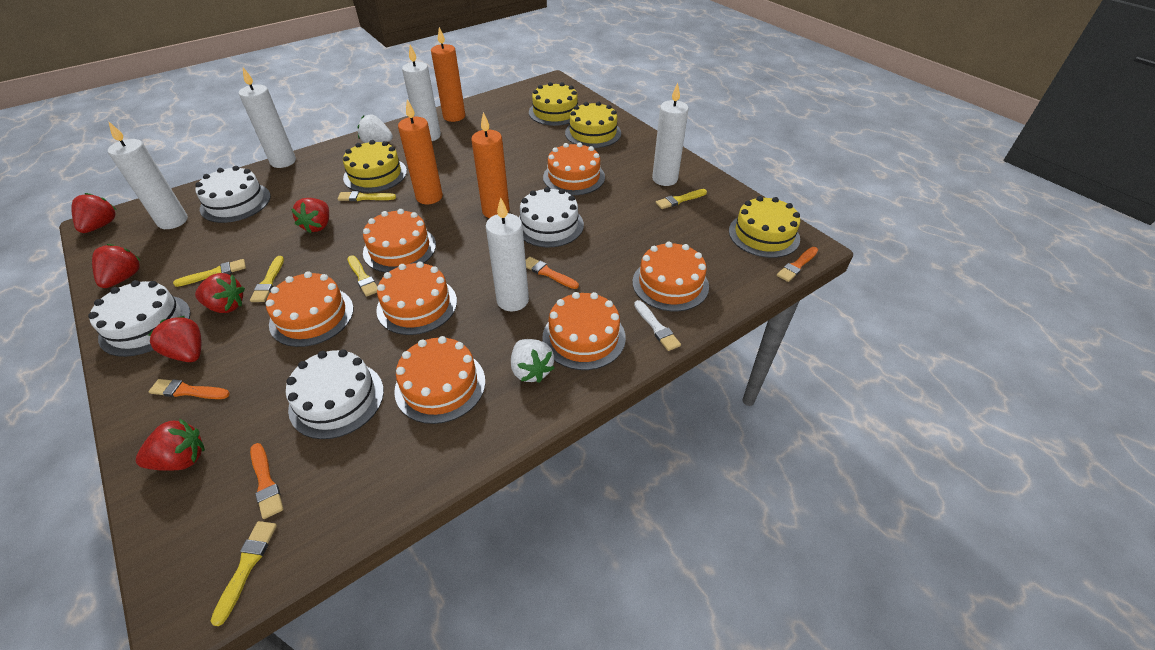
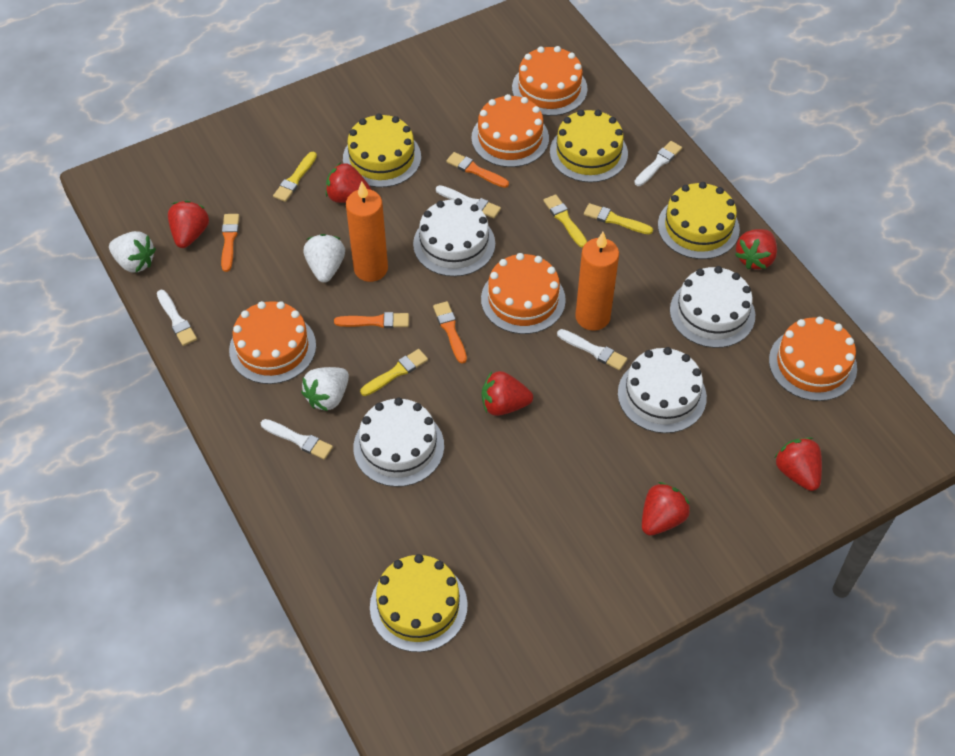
orange cake: [266,272,354,347] [363,209,436,272] [376,262,457,335] [394,336,485,424] [542,292,626,370] [543,142,605,195] [632,242,709,312] = 7 -> [229,301,316,384] [471,94,549,167] [481,253,566,334] [512,46,587,116] [769,317,857,401] = 5
orange candle: [398,99,443,204] [431,27,465,122] [471,112,510,218] = 3 -> [346,181,388,282] [575,232,619,331] = 2
white brush: [634,300,681,351] = 1 -> [157,290,197,346] [261,419,333,460] [436,185,501,219] [557,329,627,370] [634,141,682,186] = 5
white candle: [108,121,188,229] [239,68,296,168] [402,45,441,141] [486,198,529,311] [652,83,689,186] = 5 -> none = 0
white strawberry: [357,115,393,143] [511,339,554,383] = 2 -> [109,231,156,273] [301,367,349,411] [304,234,345,283] = 3
yellow brush: [173,259,246,287] [211,521,277,626] [250,256,284,302] [337,191,396,201] [347,255,377,297] [656,189,707,209] = 6 -> [273,152,317,202] [360,349,428,396] [543,194,587,248] [584,203,653,234] = 4

